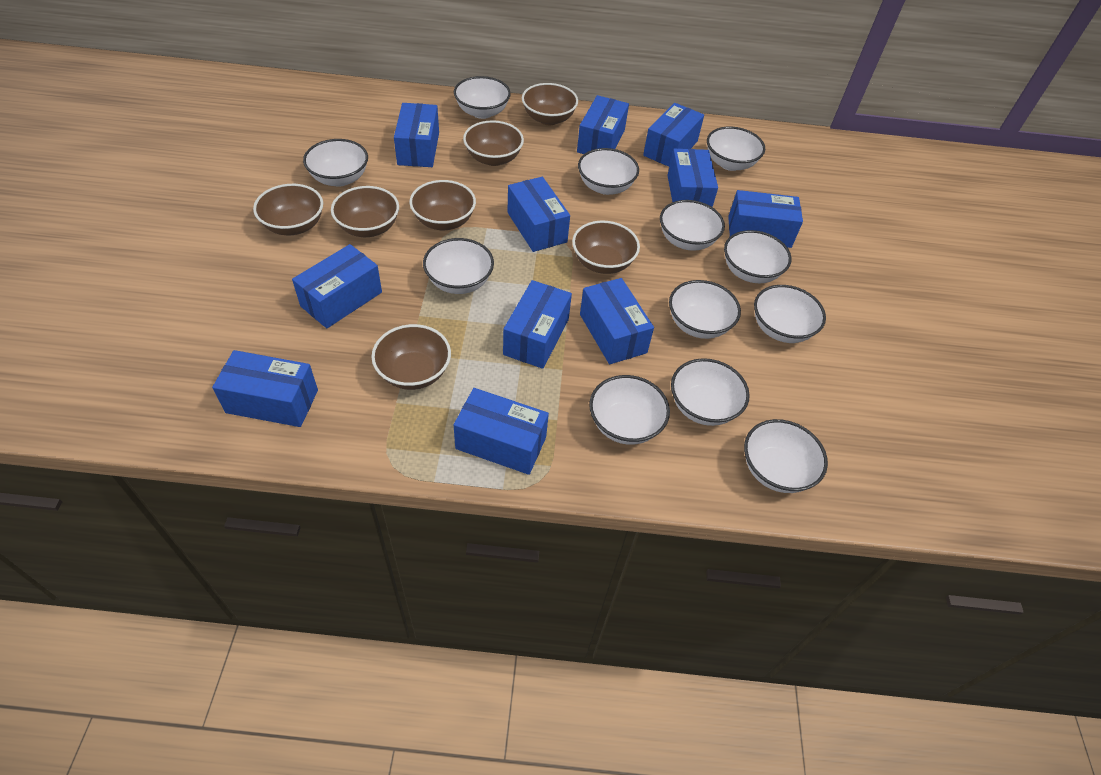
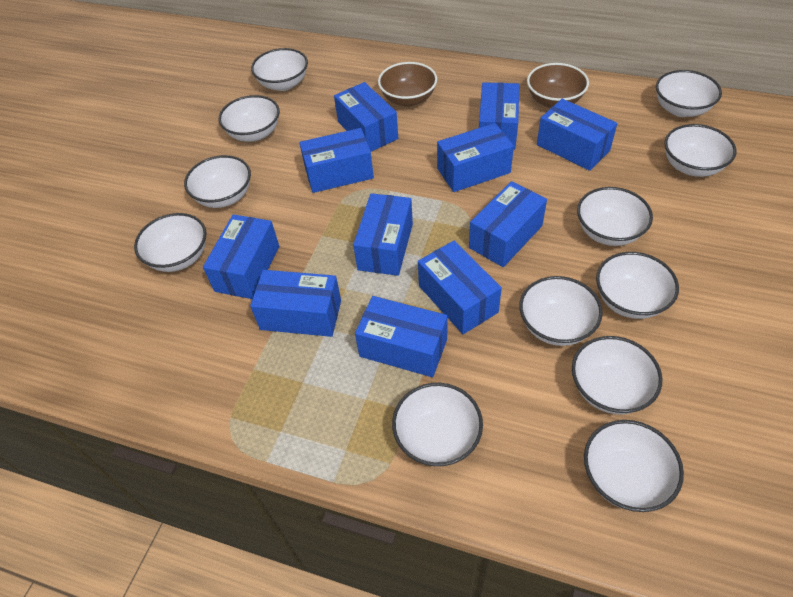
brown bowl: [253,184,323,235] [331,186,399,237] [371,324,451,390] [409,180,476,230] [463,120,524,166] [522,83,578,125] [572,221,640,274] = 7 -> [378,62,437,107] [527,63,589,108] = 2

